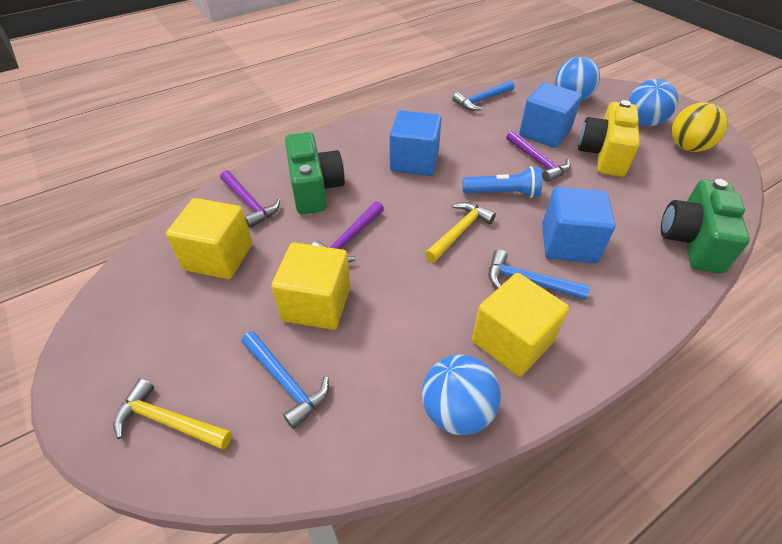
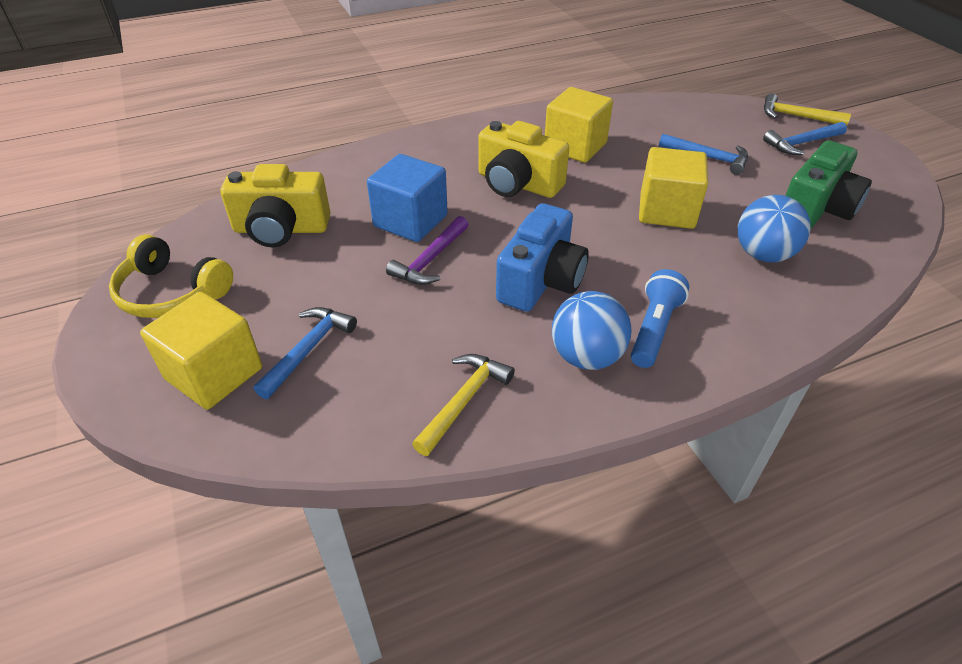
blue ball: [422,355,501,435] [555,57,600,101] [628,79,678,126] = 3 -> [552,291,632,370] [738,195,811,262] = 2
blue camera: none = 0 -> [496,203,589,312] = 1
blue cube: [390,110,442,176] [519,82,582,148] [542,187,615,263] = 3 -> [367,154,448,242] = 1
green camera: [285,132,345,214] [661,179,750,273] = 2 -> [785,140,872,228] = 1
purple hammer: [220,170,280,228] [311,201,384,263] [506,130,571,182] = 3 -> [386,216,469,285] = 1
yellow ball: [671,102,728,152] = 1 -> none = 0
yellow camera: [578,100,640,177] = 1 -> [221,164,331,248] [478,121,569,198] = 2
yellow headphones: none = 0 -> [109,234,233,318] = 1

